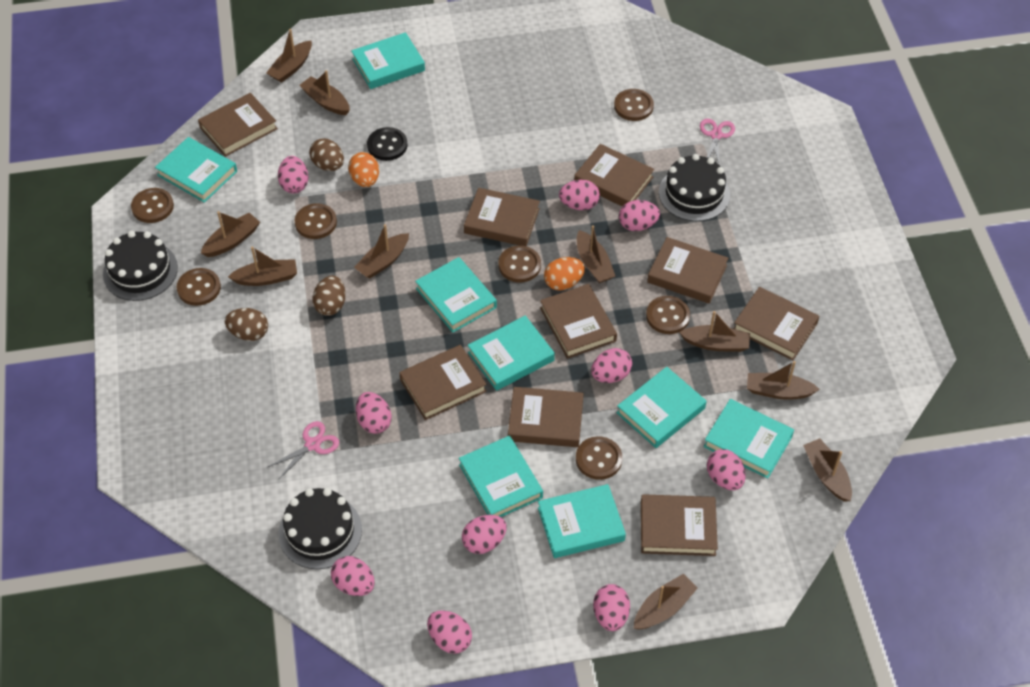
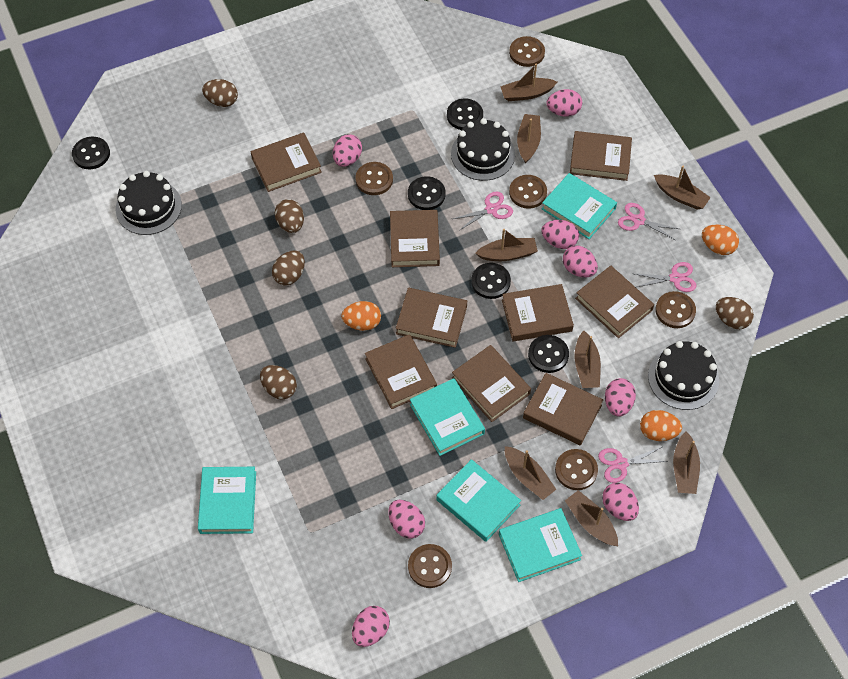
black button: [367,127,407,161] = 1 -> [72,137,110,169] [408,176,446,210] [447,98,483,130] [471,263,511,299] [528,335,569,373] = 5
brown boat: [201,211,260,257] [228,246,297,286] [266,29,312,83] [299,70,350,115] [354,224,409,279] [577,225,615,283] [634,574,698,630] [679,311,750,352] [747,361,820,400] [803,438,852,502] = 10 -> [475,229,538,261] [500,64,557,101] [505,446,556,500] [517,114,541,163] [565,490,618,546] [575,331,601,388] [654,166,711,210] [673,431,700,494] = 8
brown button: [131,188,174,223] [177,268,221,306] [295,203,337,239] [499,246,541,282] [576,436,622,480] [614,89,654,121] [646,296,690,334] = 7 -> [355,162,393,195] [408,544,452,588] [509,36,545,67] [509,175,547,209] [555,449,598,490] [655,291,696,328] = 6
brown egg: [225,308,268,341] [309,138,344,171] [312,276,346,316] = 3 -> [202,79,238,107] [260,365,297,400] [272,250,305,285] [275,199,304,233] [716,297,754,329] = 5
orange egg: [348,152,379,187] [544,257,585,291] = 2 -> [341,301,381,331] [640,410,682,441] [702,224,739,255] = 3
pink egg: [278,156,308,193] [331,556,375,596] [356,392,392,434] [427,610,472,654] [462,515,507,554] [559,180,600,210] [591,348,632,383] [593,584,630,631] [619,200,660,231] [707,449,746,490] = 10 -> [333,134,362,167] [352,606,390,647] [388,500,425,539] [541,220,579,249] [546,89,582,117] [563,245,598,278] [602,483,639,521] [605,378,636,416] = 8
pink scissors: [268,421,339,480] [700,119,735,165] = 2 -> [453,191,513,231] [598,447,668,483] [618,203,679,240] [635,262,696,292] = 4
turquoise book: [155,137,237,203] [351,32,425,89] [415,257,497,333] [459,436,543,517] [468,316,555,391] [538,484,626,558] [617,367,706,448] [704,399,794,479] = 8 -> [198,467,256,534] [410,378,485,456] [436,459,521,542] [499,508,582,582] [541,173,617,239] = 5

